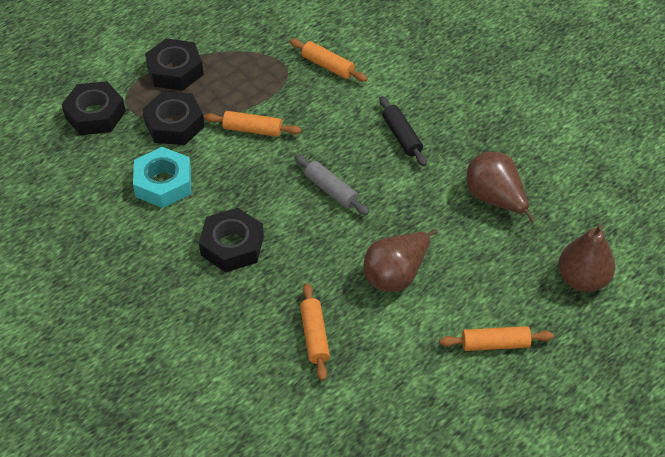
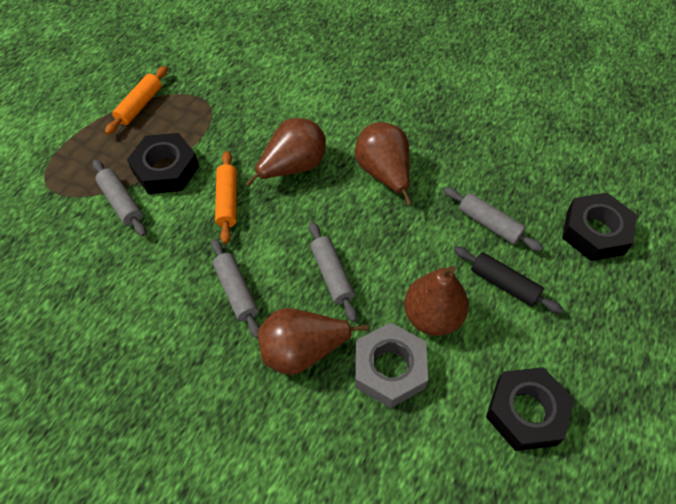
black nut: [61,81,126,135] [142,91,205,145] [145,38,204,91] [199,208,264,273] = 4 -> [127,133,199,194] [486,367,574,451] [562,193,637,261] = 3
brown pear: [363,229,437,292] [467,152,536,223] [558,225,615,292] = 3 -> [245,118,326,187] [258,308,368,375] [355,122,412,205] [404,266,469,336] = 4
grey nut: none = 0 -> [355,322,428,408] = 1
grey rolling pin: [295,155,369,215] = 1 -> [93,160,146,236] [211,239,260,338] [309,222,357,322] [444,187,543,252] = 4
orange rolling pin: [204,111,301,137] [290,39,368,82] [300,283,330,381] [439,326,554,351] = 4 -> [105,66,168,135] [215,151,237,244] = 2
turquoise nut: [133,147,191,208] = 1 -> none = 0

